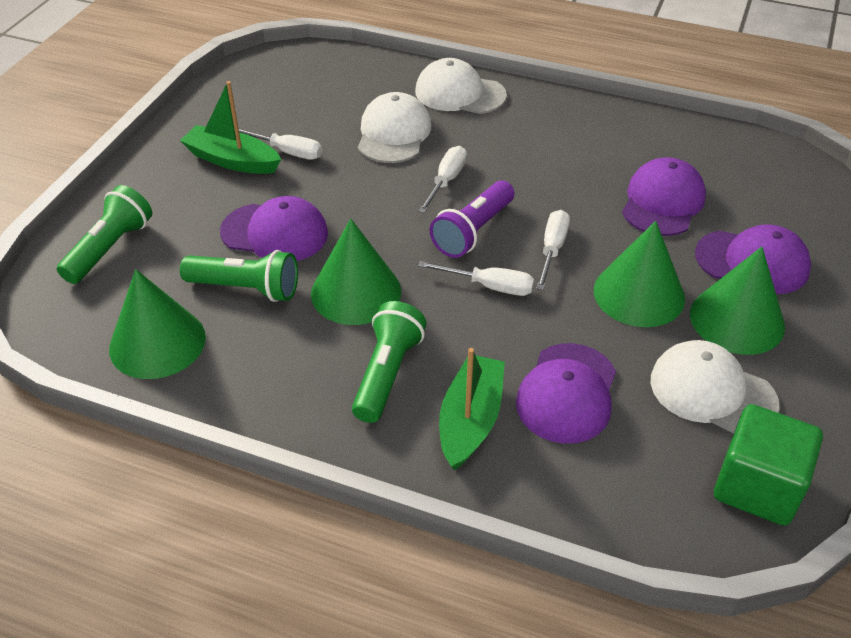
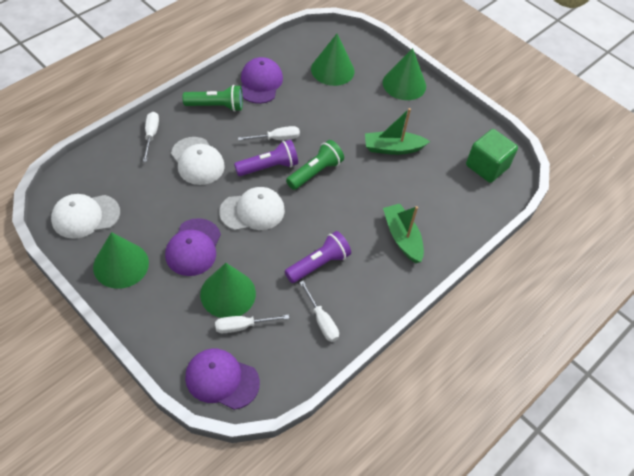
green flashlight: [57,185,152,284] [180,250,298,302] [352,301,426,423] = 3 -> [183,85,243,112] [286,140,344,190] = 2
purple cap: [220,196,328,261] [516,343,616,444] [622,157,706,236] [695,224,811,294] = 4 -> [165,218,221,276] [185,349,260,410] [241,57,283,104] = 3
purple flashlight: [430,180,514,258] = 1 -> [234,140,298,176] [285,231,351,283] = 2

